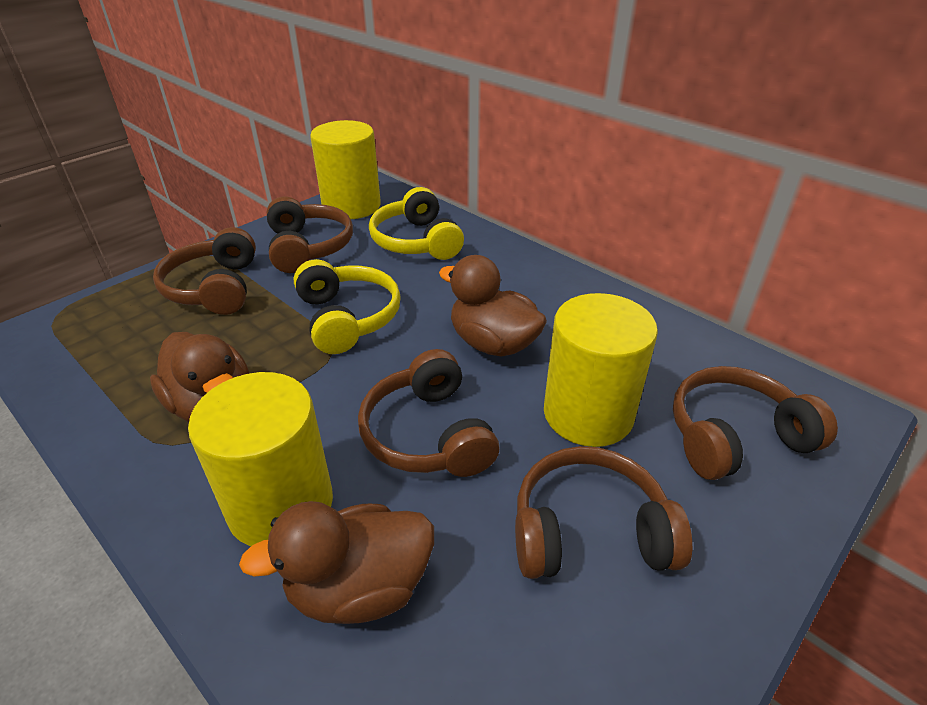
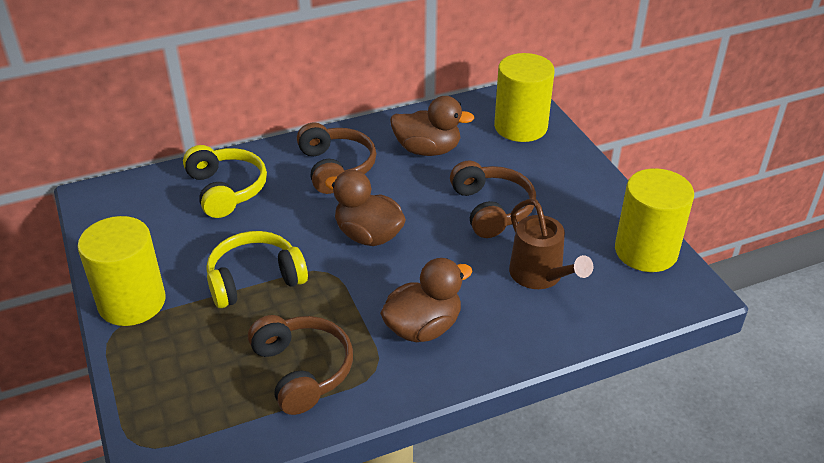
brown headphones: [153,227,256,315] [267,196,353,273] [358,349,499,477] [515,446,692,579] [673,366,838,480] = 5 -> [248,315,353,415] [297,122,376,194] [450,161,536,238] = 3
brown watering can: none = 0 -> [509,199,593,289] = 1

